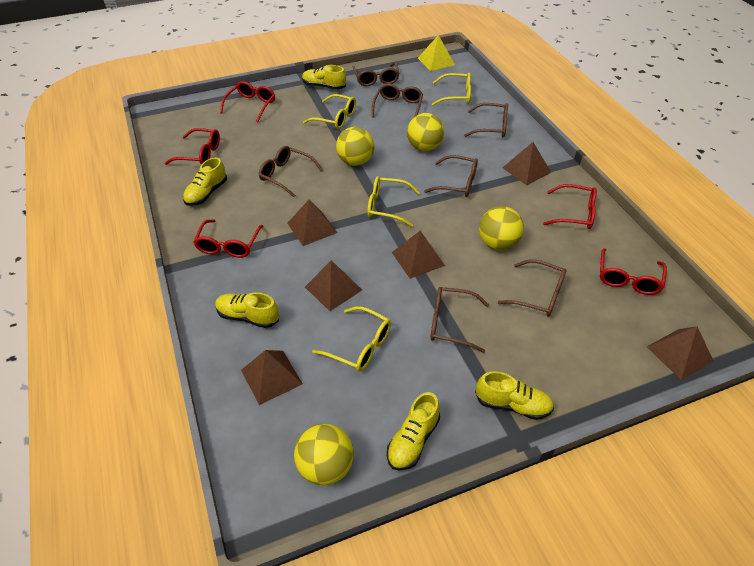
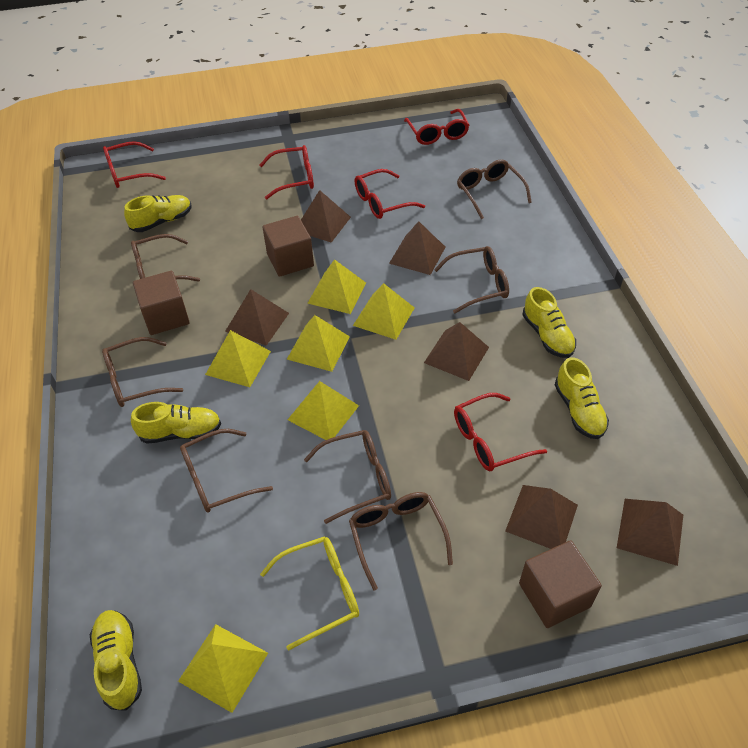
brown cube: none = 0 -> [133,271,190,335] [262,216,314,277] [519,540,602,628] = 3
yellow ball: [294,423,354,485] [336,127,374,166] [407,113,444,151] [479,206,524,250] = 4 -> none = 0
yellow glasses: [303,94,356,129] [312,306,391,372] [367,176,420,227] [432,73,471,105] = 4 -> [260,536,359,650] = 1
yellow pyramid: [418,35,455,71] = 1 -> [178,624,268,713] [205,330,271,387] [287,315,350,372] [288,381,359,440] [307,259,366,314] [353,283,415,340] = 6

